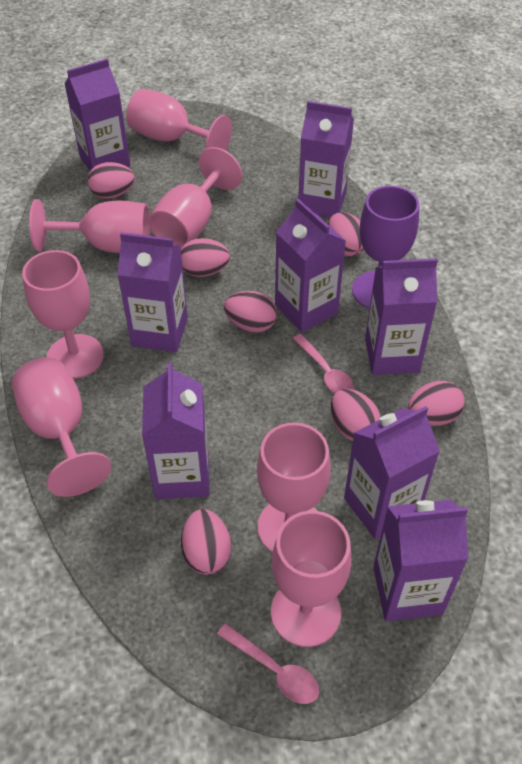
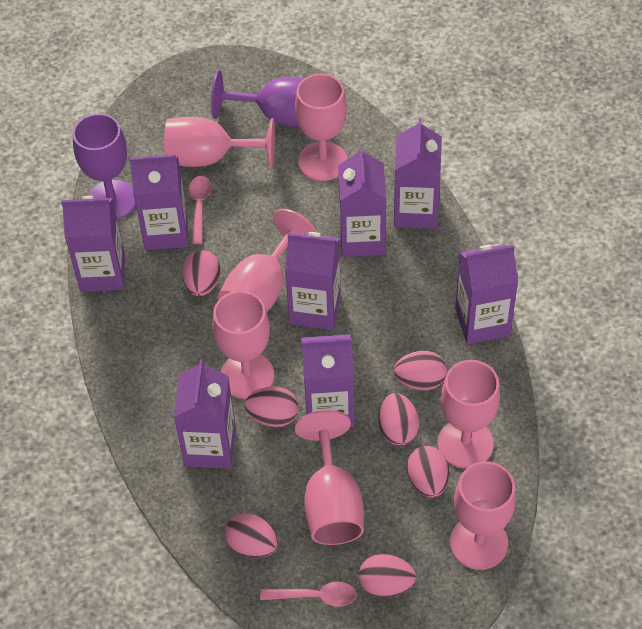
purple goblet: [352,186,420,309] = 1 -> [73,113,136,220] [211,70,304,127] = 2

